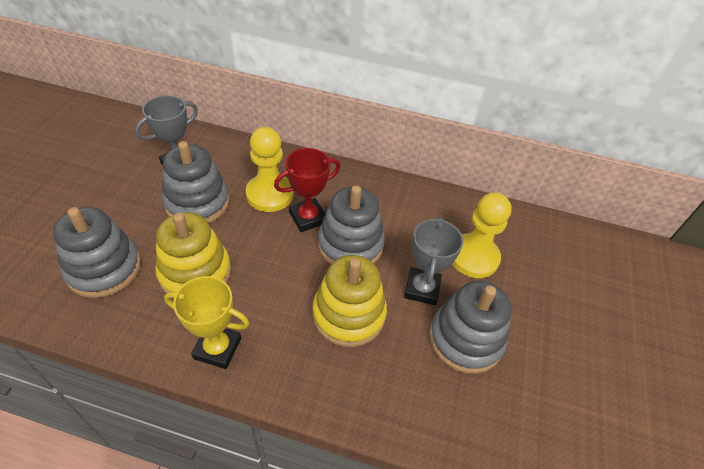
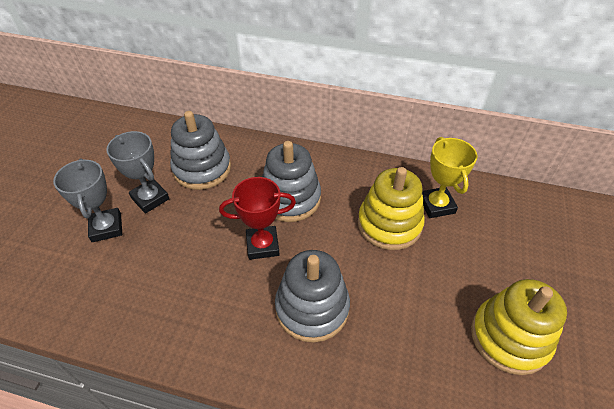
grey stacking toy: [53,207,141,298] [162,141,229,223] [318,185,385,264] [429,281,511,374] = 4 -> [170,111,231,190] [262,141,321,222] [275,250,350,342] = 3
yellow pawn: [245,127,294,212] [452,192,511,278] = 2 -> none = 0

